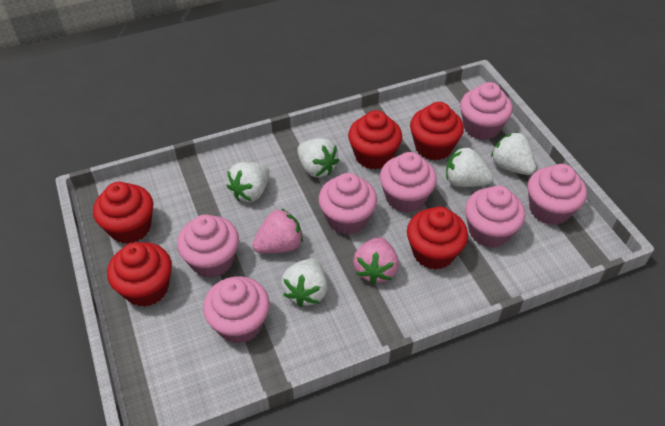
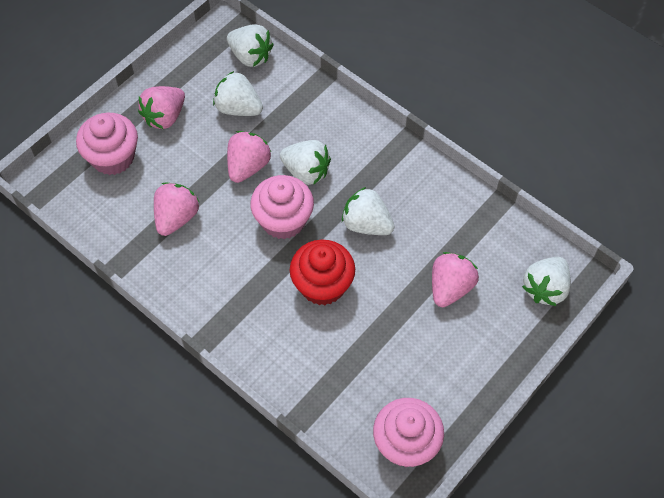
pink cupcake: [177,215,239,278] [203,276,270,344] [319,173,377,235] [380,152,437,213] [460,82,513,140] [465,186,525,248] [528,164,587,225] = 7 -> [76,113,138,175] [250,175,314,239] [373,398,444,467] = 3
pink strawberry: [252,208,303,253] [353,237,399,284] = 2 -> [138,86,185,129] [154,183,199,236] [227,131,271,183] [432,252,479,307] = 4
red cupcake: [93,182,153,244] [107,242,172,307] [348,110,402,170] [407,207,468,270] [410,102,464,160] = 5 -> [290,240,355,305] = 1

